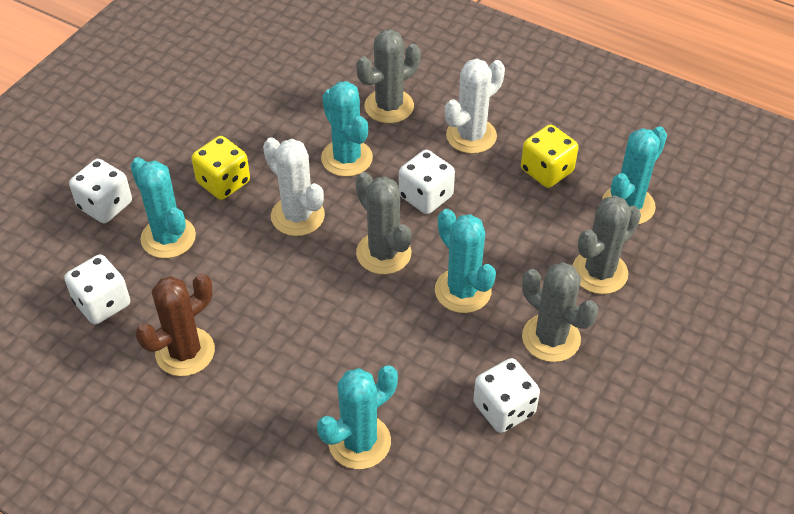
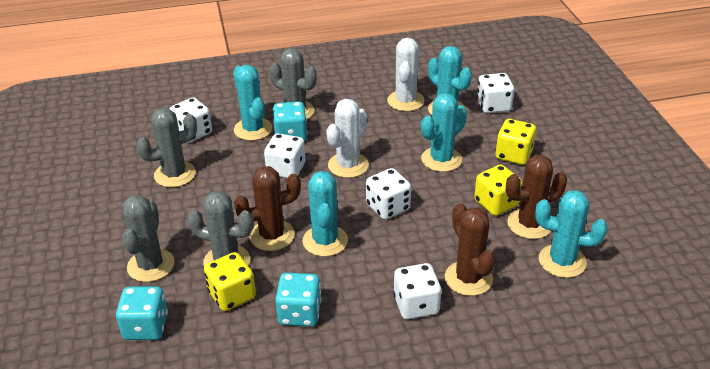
brown cactus: [136,274,215,376] = 1 -> [234,166,301,251] [445,203,495,296] [506,155,567,239] = 3
turquoise dice: none = 0 -> [116,286,168,340] [273,101,307,141] [275,273,321,327] = 3
white dice: [64,254,130,324] [69,159,132,223] [399,150,455,214] [473,358,540,433] = 4 -> [169,97,212,143] [264,133,305,178] [366,168,411,220] [393,263,442,319] [477,73,514,113] = 5
yellow dice: [191,136,250,200] [521,124,578,188] = 2 -> [204,252,256,311] [474,165,522,216] [495,119,536,165] = 3

